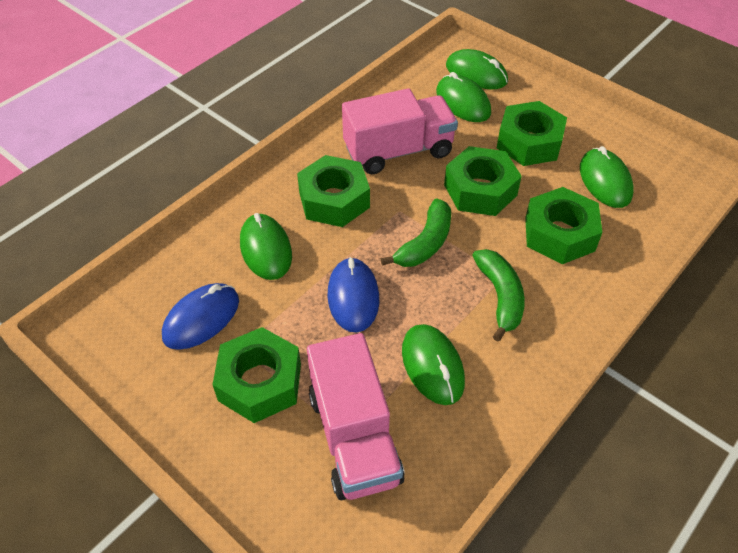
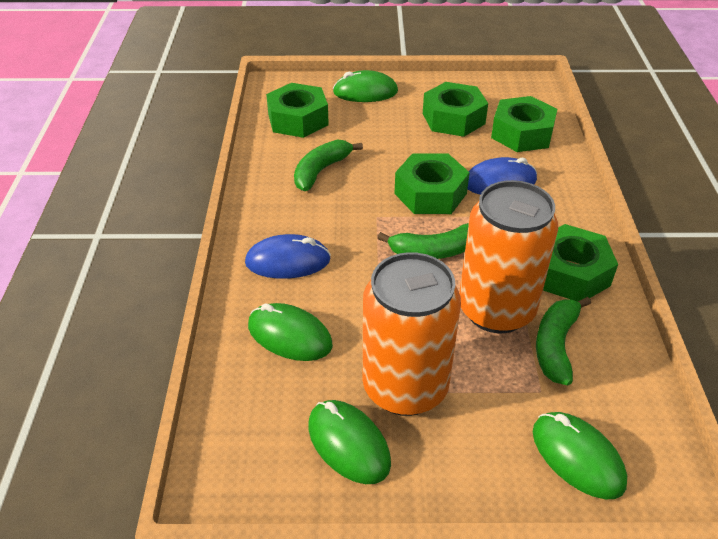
green banana: [381,198,451,267] [472,249,525,341] = 2 -> [294,140,363,191] [377,223,469,259] [536,297,591,385] = 3
green mouse: [240,213,292,280] [402,324,465,405] [436,72,491,122] [446,49,508,89] [580,146,634,208] = 5 -> [248,303,333,361] [308,400,391,484] [333,70,398,102] [533,412,627,499] = 4
orange can: none = 0 -> [363,252,461,416] [459,180,558,333] = 2
pink truck: [307,333,405,500] [342,88,458,174] = 2 -> none = 0

